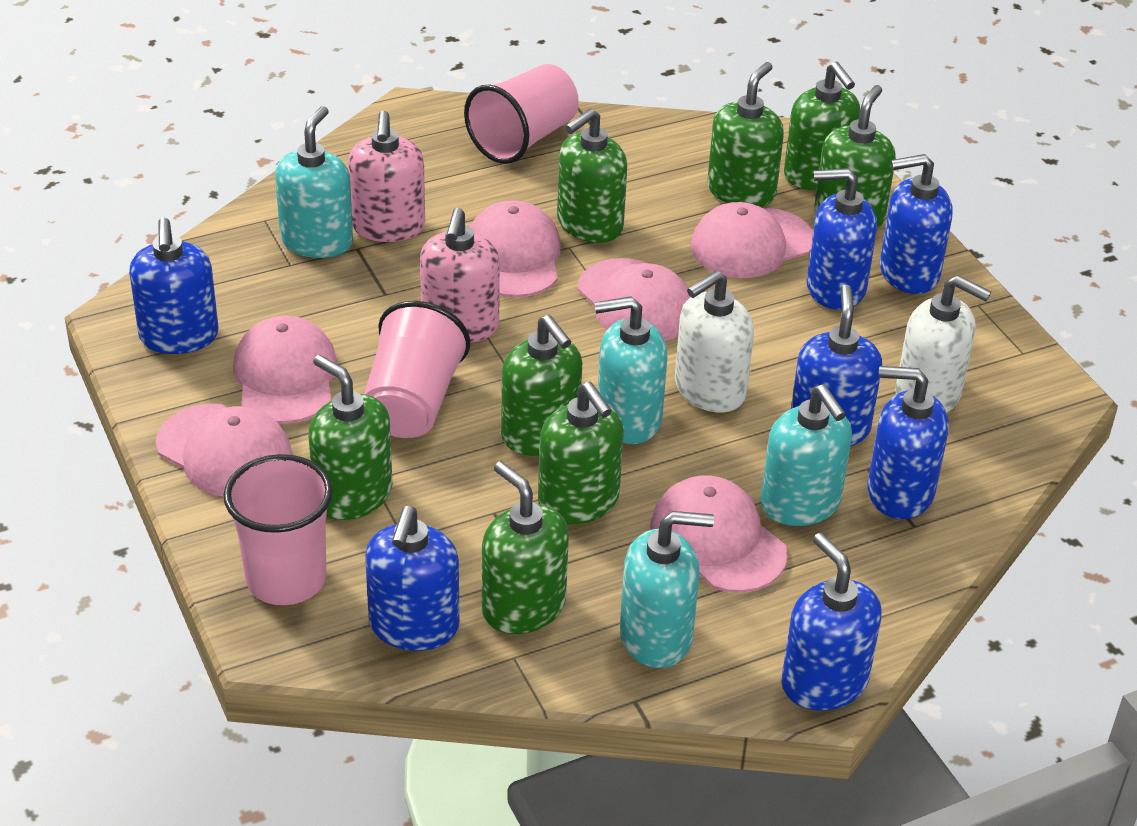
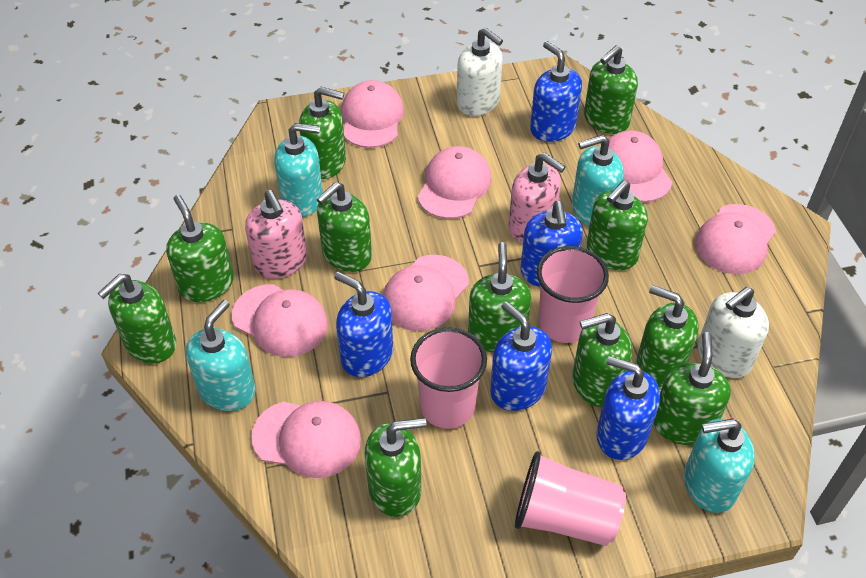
blue soap dispenser: [129,218,219,354] [365,506,459,651] [781,533,882,711] [791,284,882,446] [807,168,877,310] [867,366,949,519] [880,154,952,294] = 7 -> [334,272,393,377] [490,301,552,411] [521,201,583,287] [530,41,582,142] [596,356,660,460] = 5
green soap dispenser: [308,355,392,520] [482,461,569,634] [501,315,582,456] [538,382,624,524] [557,108,627,243] [707,62,784,207] [784,62,860,190] [814,85,896,229] = 8 -> [98,274,176,364] [166,195,234,302] [299,87,346,179] [316,182,372,272] [365,418,426,517] [468,242,531,353] [572,313,632,407] [584,45,638,134] [586,180,648,270] [636,285,699,390] [654,332,731,445] = 11
pink cap: [156,404,293,497] [233,316,337,424] [470,201,561,297] [578,258,690,341] [650,475,788,593] [691,202,813,278] = 6 -> [232,284,328,357] [251,401,361,478] [341,80,404,148] [383,255,469,331] [417,146,492,219] [608,130,672,202] [695,204,776,274] = 7

